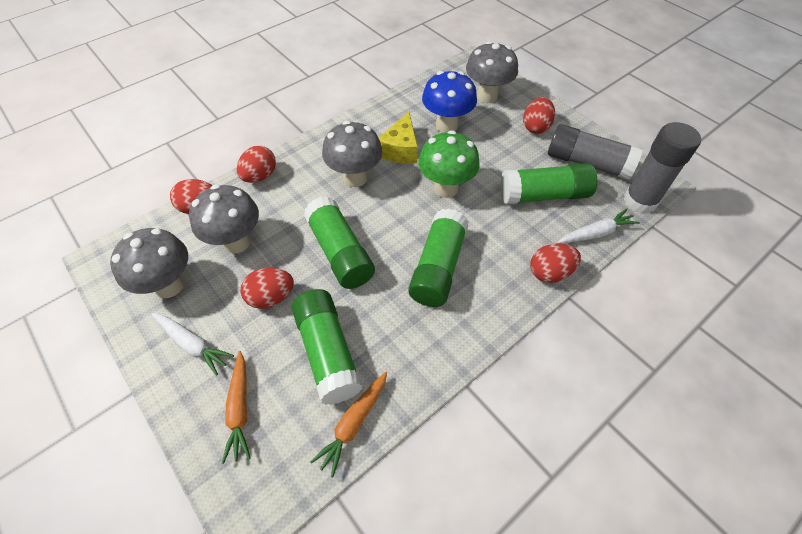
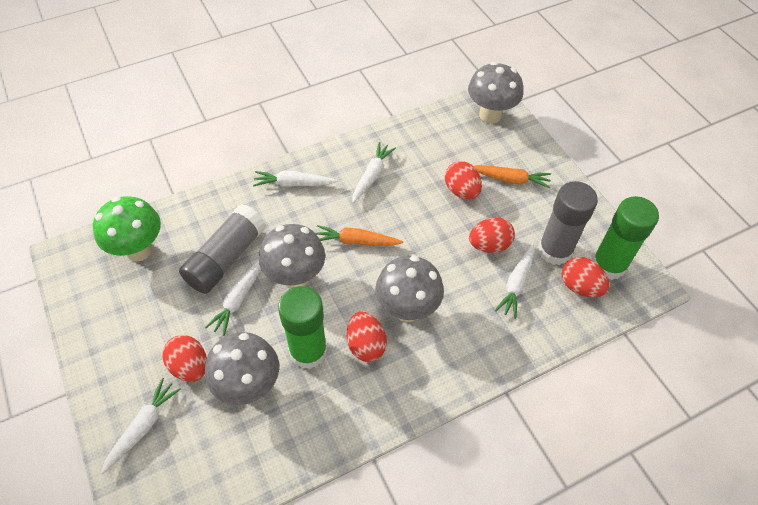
blue mushroom: [422,71,477,133] = 1 -> none = 0
green glue stick: [292,289,363,405] [303,196,375,289] [408,208,469,307] [500,163,597,204] = 4 -> [278,286,328,369] [592,196,659,280] = 2
white carrot: [151,313,234,375] [557,209,640,243] = 2 -> [101,378,181,474] [205,260,261,336] [253,171,337,187] [352,142,396,203] [495,243,535,319] = 5
yellow cheese: [379,112,418,164] = 1 -> none = 0

